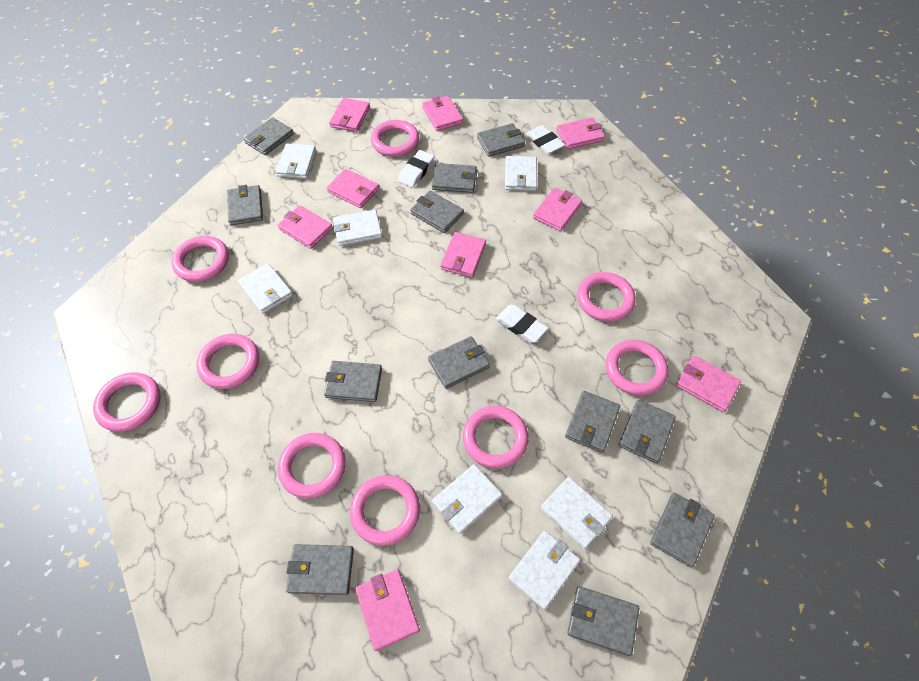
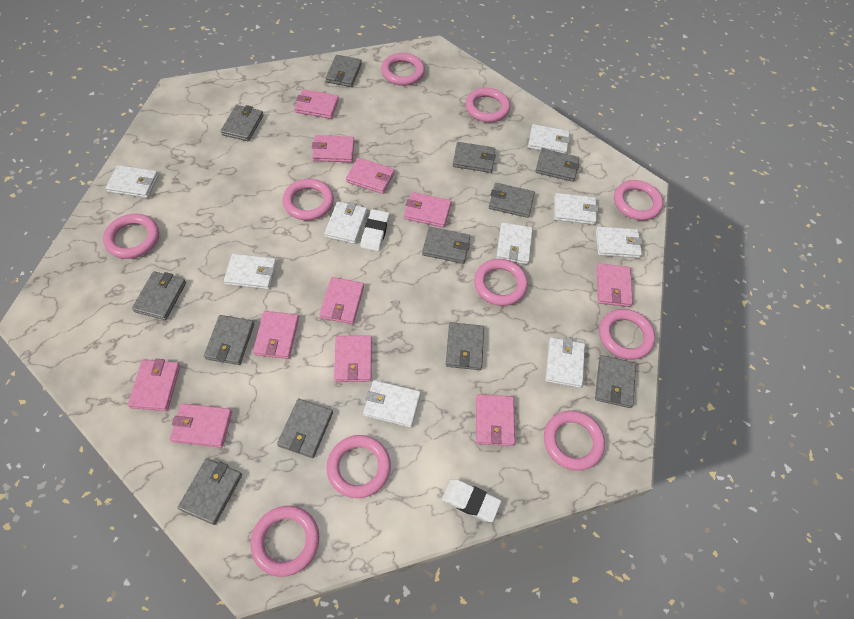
pink ring: [93,372,161,432] [171,236,229,282] [196,334,259,389] [278,433,346,499] [350,475,420,546] [371,120,419,157] [463,406,529,468] [577,272,636,322] [606,340,668,396] = 9 -> [103,214,159,259] [250,506,319,577] [282,179,334,220] [327,435,391,498] [381,53,425,86] [465,88,510,122] [474,259,528,306] [544,411,605,470] [599,309,655,360] [614,180,663,220] = 10
pink wallet: [278,205,333,249] [327,169,379,208] [329,98,370,132] [355,569,420,651] [422,96,463,131] [440,232,486,277] [533,188,582,231] [556,118,605,149] [676,356,741,412] = 9 -> [128,359,180,411] [170,403,232,448] [253,311,299,359] [295,89,339,119] [312,135,354,162] [319,277,364,324] [334,335,372,382] [346,158,395,194] [404,192,451,228] [476,394,515,446] [596,264,633,307] = 11
white eraser: [398,150,435,188] [496,305,548,343] [526,125,565,154] = 3 -> [361,209,390,251] [442,479,501,522] = 2
white wallet: [238,263,293,314] [276,143,316,179] [333,210,382,246] [432,464,502,534] [505,156,537,191] [508,531,580,610] [541,477,613,549] = 7 -> [105,165,159,198] [224,254,277,290] [324,201,367,244] [363,380,421,428] [496,222,533,265] [528,124,570,154] [545,337,585,388] [554,193,598,225] [596,227,642,258] = 9

